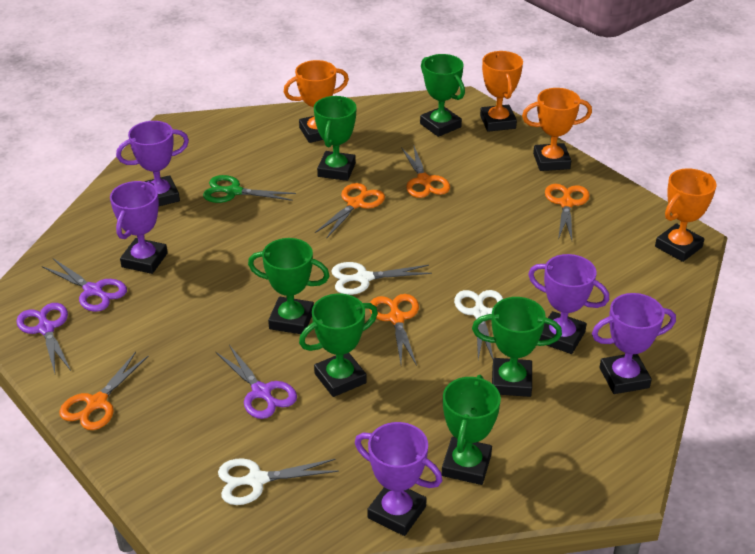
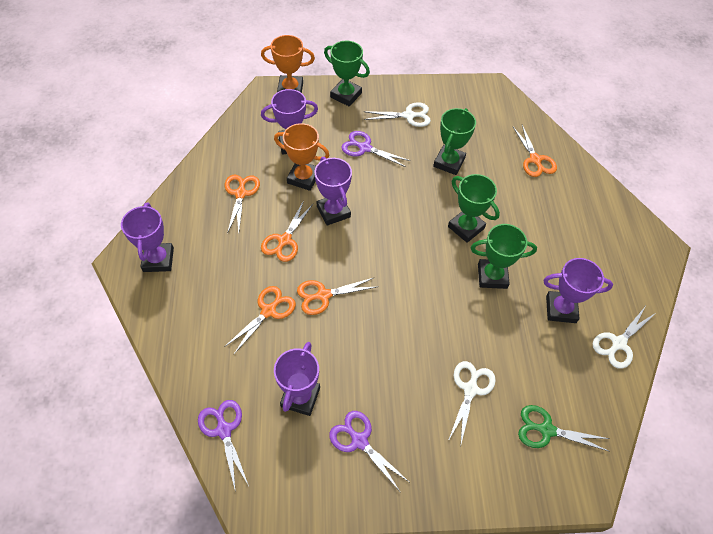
green trophy: [248,238,330,334] [299,294,378,397] [314,96,357,181] [420,54,465,137] [442,375,501,485] [472,297,562,397] = 6 -> [324,41,370,106] [433,108,476,175] [448,174,500,243] [471,224,537,289] = 4
orange trophy: [284,60,349,143] [480,51,523,132] [522,88,592,171] [655,168,716,262] = 4 -> [261,35,315,93] [274,123,329,191] = 2

